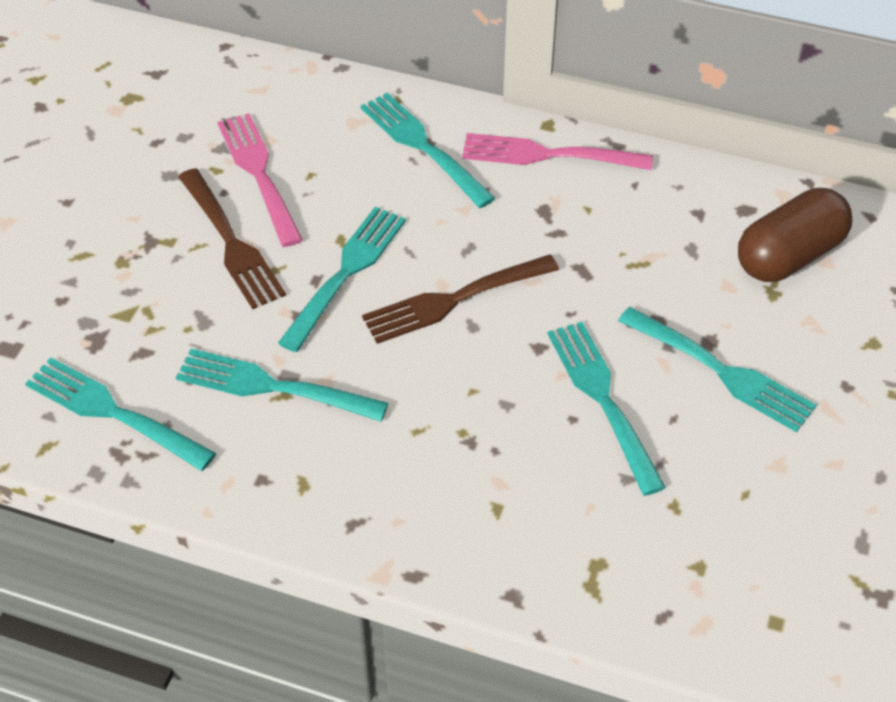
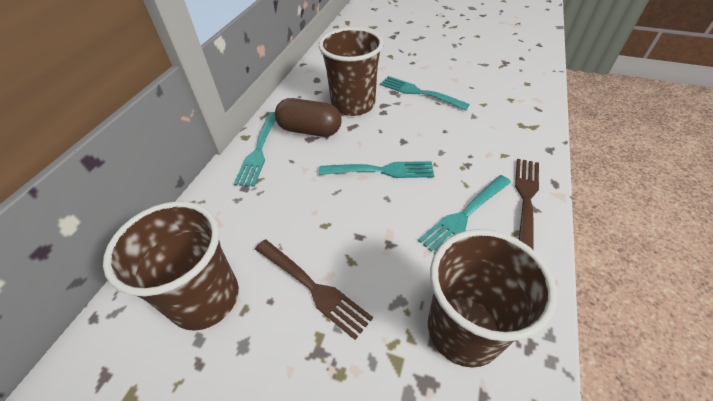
brown cup: none = 0 -> [103,201,239,331] [319,27,383,116] [428,229,557,368] = 3
pink fork: [217,113,303,247] [462,133,653,170] = 2 -> none = 0
turquoise fork: [25,358,216,471] [176,348,388,422] [278,207,406,352] [360,93,495,208] [547,322,666,496] [618,307,816,432] = 6 -> [234,112,276,187] [319,161,434,178] [380,76,470,110] [418,175,511,254] = 4

